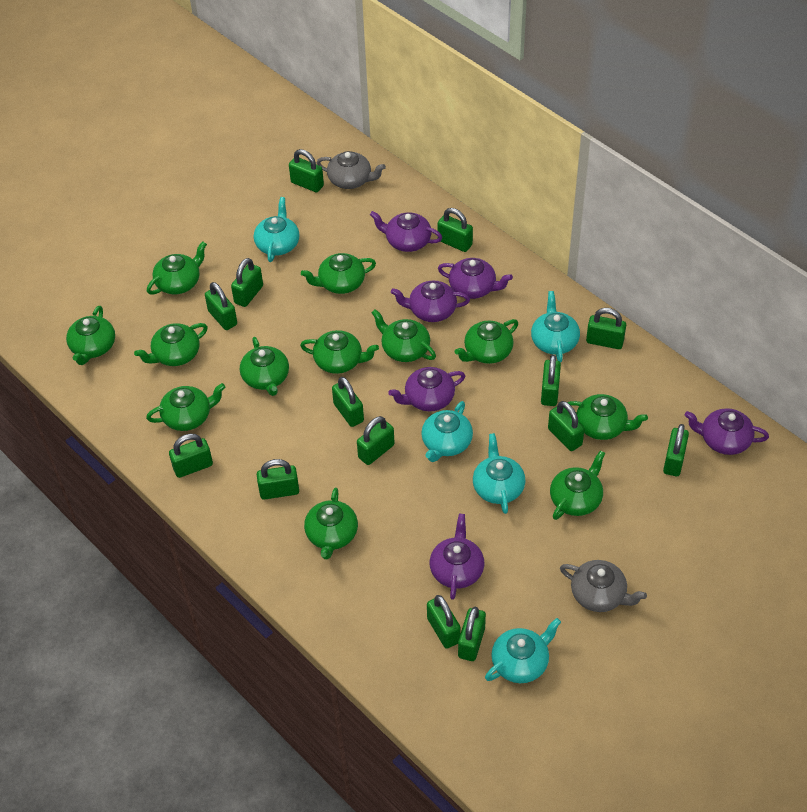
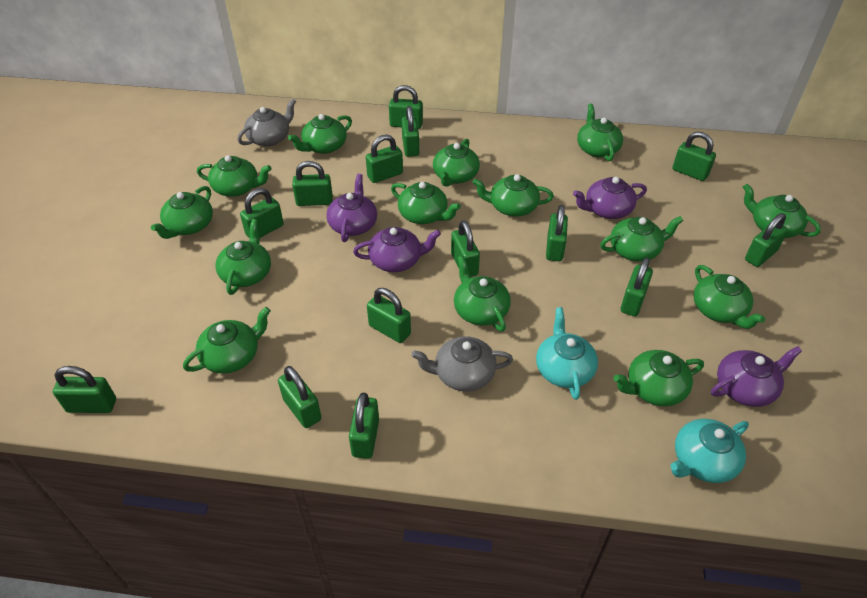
green teapot: [66,306,115,365] [134,323,208,366] [146,383,225,431] [147,242,207,295] [240,337,289,396] [300,330,379,374] [301,253,376,294] [304,488,358,559] [371,309,436,362] [455,319,518,364] [550,450,605,520] [567,394,648,440] = 12 -> [151,186,213,239] [183,307,271,374] [197,155,271,197] [215,219,271,295] [288,114,352,154] [391,182,461,224] [433,139,480,187] [454,255,511,332] [472,174,554,217] [577,104,623,161] [600,216,683,262] [614,350,704,406] [693,265,765,329] [743,184,821,238] = 14
purple teapot: [370,211,442,252] [388,367,465,412] [391,281,470,322] [430,514,484,600] [438,258,513,299] [685,408,769,455] = 6 -> [326,174,377,242] [353,227,441,272] [573,177,647,219] [711,346,802,407] = 4
turquoise teapot: [254,197,300,262] [421,401,473,462] [473,433,526,514] [485,618,561,683] [531,291,580,363] = 5 -> [536,307,598,400] [670,419,749,483] = 2

